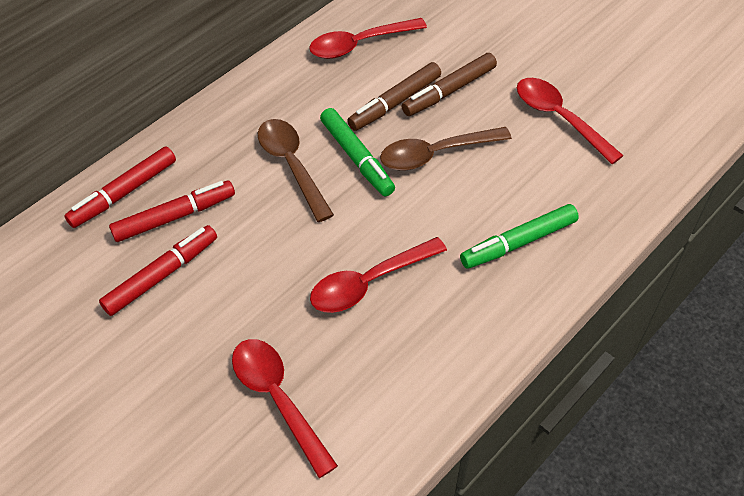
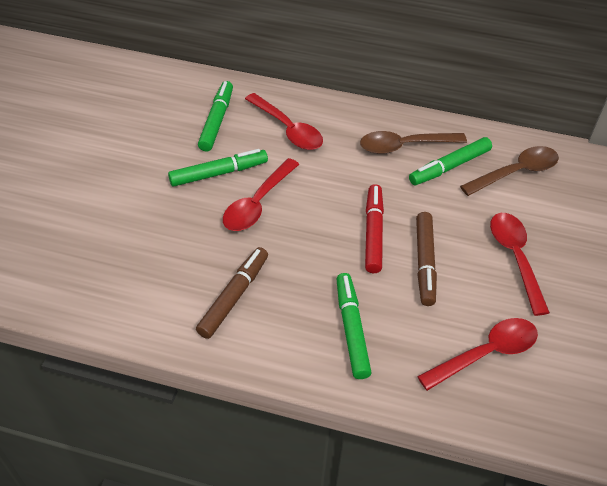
green marker: [320,108,395,196] [460,204,579,269] = 2 -> [168,149,268,187] [198,81,233,151] [337,273,372,379] [409,137,492,185] = 4
red marker: [65,146,176,228] [99,225,217,316] [109,181,235,242] = 3 -> [365,184,384,273] = 1

